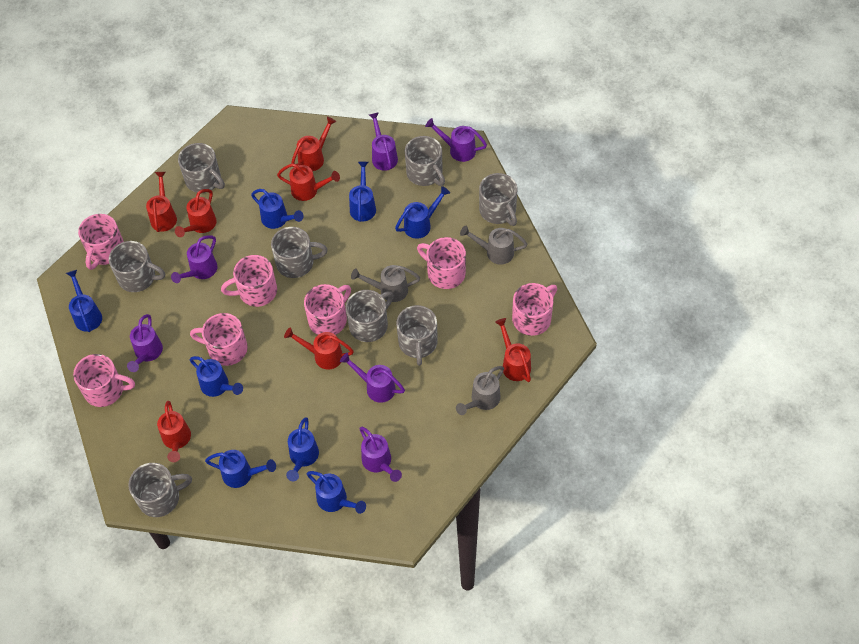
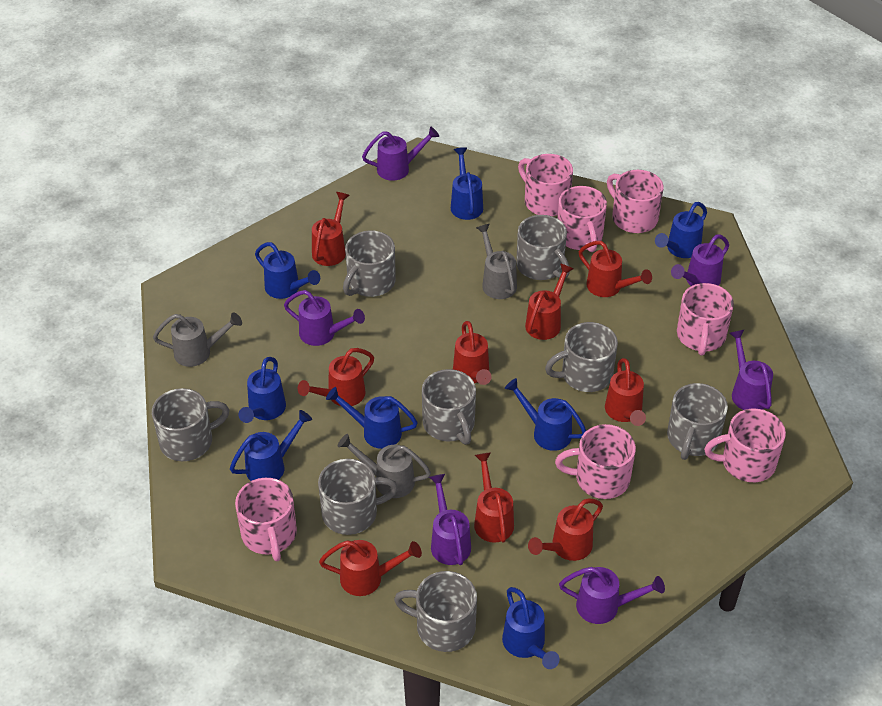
red watering can: [146,172,177,232] [157,401,191,462] [175,189,217,237] [277,163,340,201] [284,328,354,370] [291,117,336,171] [495,318,531,382] = 7 -> [298,348,374,406] [312,192,350,266] [319,540,422,596] [453,321,492,385] [474,452,514,543] [525,263,573,340] [528,498,603,561] [579,241,652,297] [605,358,646,426] = 9

